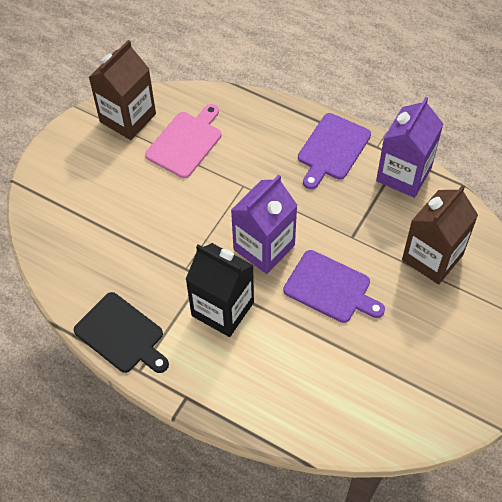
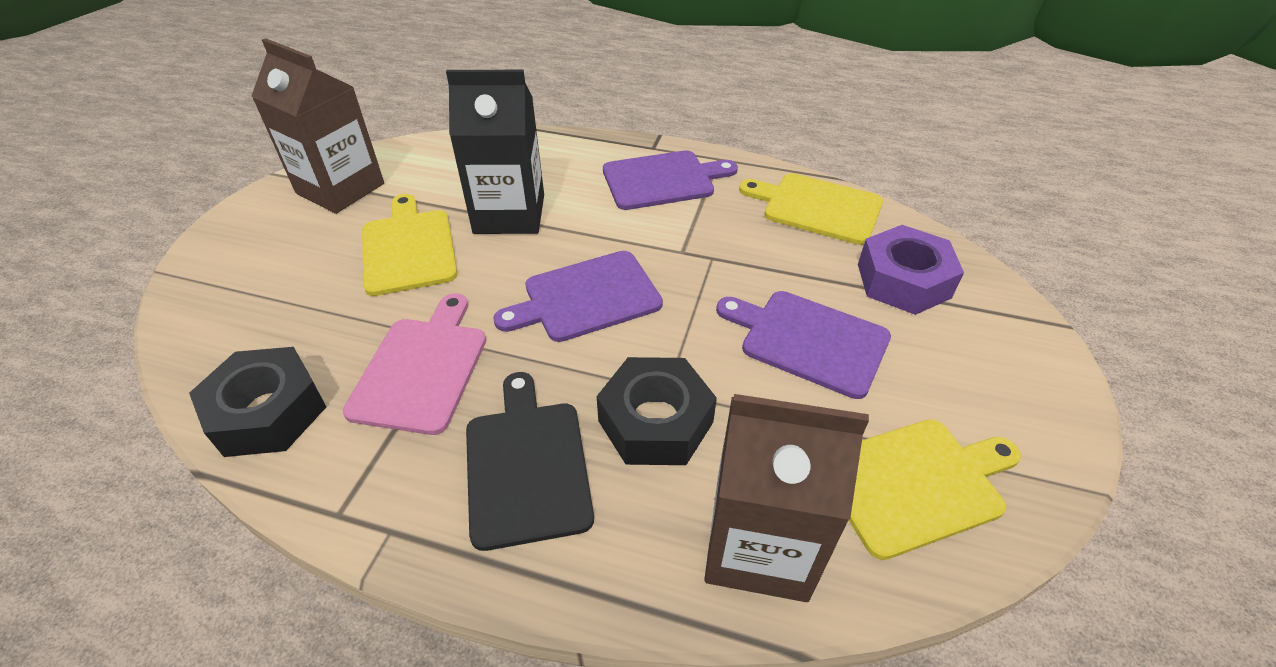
black nut: none = 0 -> [189,347,326,457] [597,357,717,465] = 2
purple carton: [231,175,297,274] [376,97,443,198] = 2 -> none = 0
purple cutting board: [283,250,385,323] [298,113,371,189] = 2 -> [493,251,663,342] [603,150,738,210] [716,291,891,399] = 3
purple nut: none = 0 -> [858,225,964,315] = 1
yellow cutting board: none = 0 -> [362,194,457,296] [739,173,883,245] [849,419,1021,560] = 3

